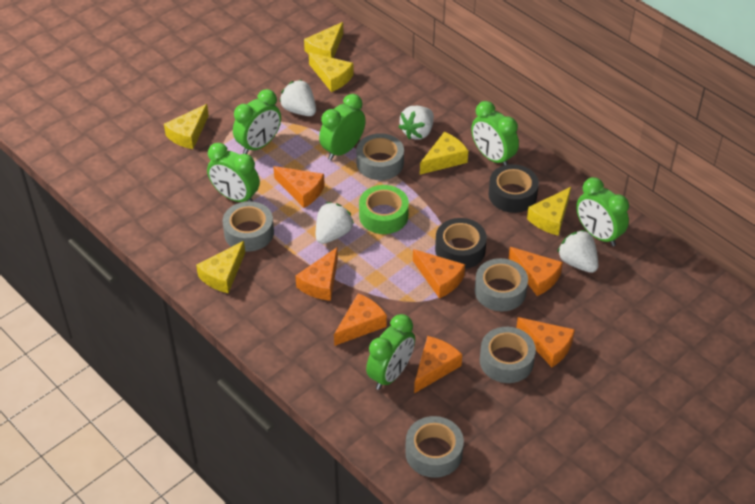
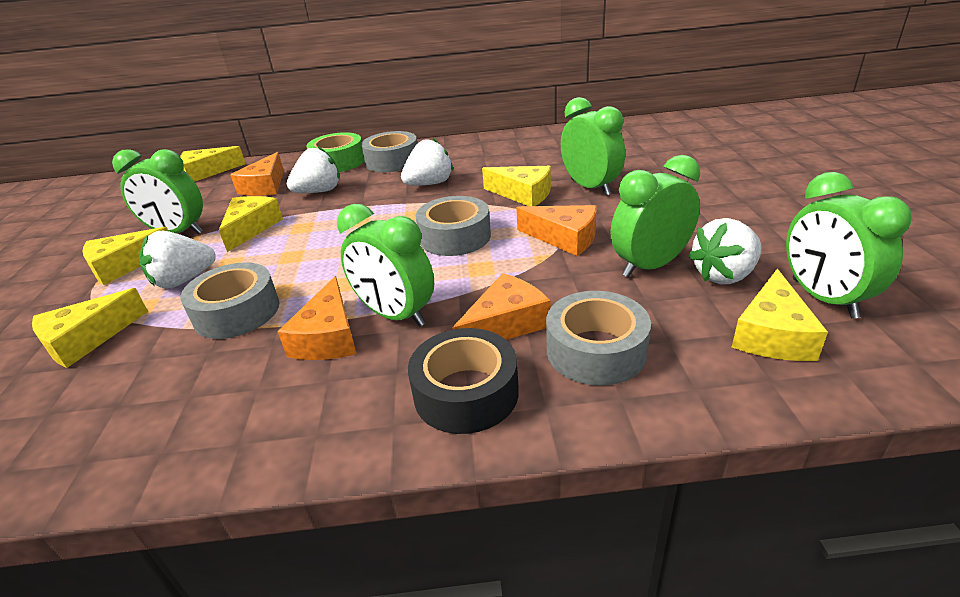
black tape: [435,218,487,269] [488,164,539,213] = 2 -> [408,328,519,434] = 1
green clock: [207,143,260,202] [233,89,281,154] [319,94,366,160] [366,314,415,390] [471,101,519,165] [576,177,629,246] = 6 -> [112,149,203,234] [337,204,434,327] [561,97,625,196] [611,155,700,277] [786,172,912,319] = 5
grey tape: [223,201,274,252] [356,133,404,180] [405,416,464,478] [475,258,528,311] [480,327,536,383] = 5 -> [180,262,279,339] [361,131,417,172] [415,196,491,256] [546,291,651,386] = 4
orange cheese: [273,166,325,208] [295,247,338,301] [334,293,387,346] [413,249,465,298] [414,336,462,393] [509,247,563,296] [516,317,575,367] = 7 -> [230,152,284,196] [278,276,356,360] [453,273,551,340] [516,205,597,256] = 4

